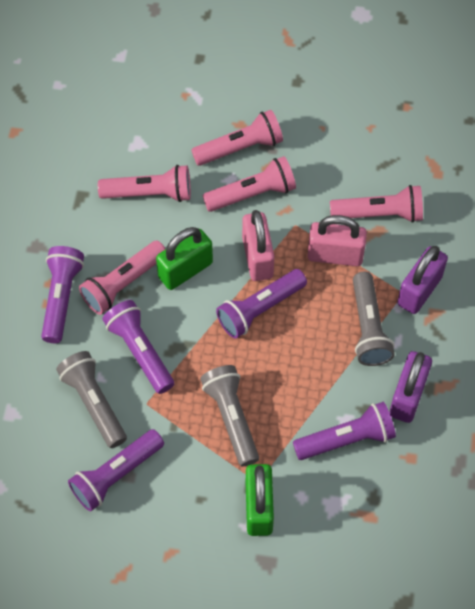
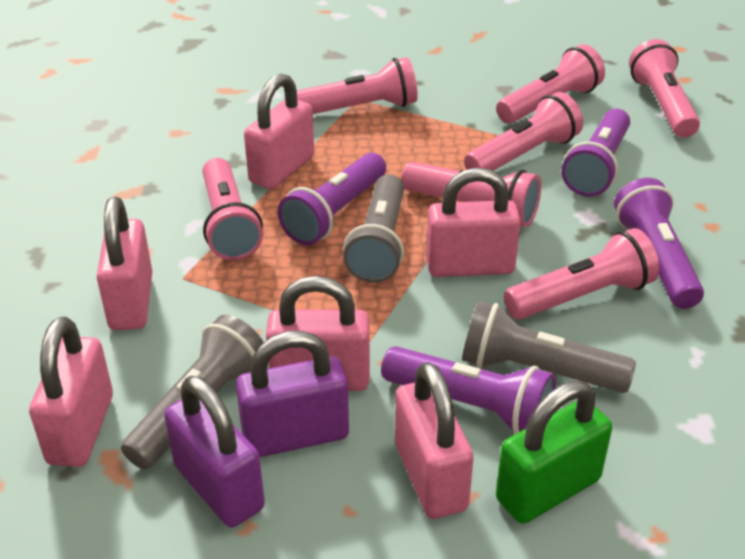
green padlock: [156,227,213,290] [246,464,274,536] = 2 -> [496,381,612,524] = 1
pink flashlight: [79,241,166,315] [98,165,191,202] [191,110,283,166] [203,156,296,212] [330,185,423,223] = 5 -> [202,158,263,260] [297,57,418,114] [401,162,541,227] [464,92,583,171] [496,44,605,124] [504,228,659,320] [629,39,700,138] = 7
pink padlock: [242,210,274,281] [307,215,367,266] = 2 -> [29,317,113,467] [97,197,152,330] [244,74,314,189] [266,276,370,391] [395,362,473,519] [426,168,521,277] = 6
purple flashlight: [41,246,84,343] [68,429,164,511] [102,300,174,394] [216,269,307,338] [293,402,396,460] = 5 -> [278,153,386,245] [381,346,556,434] [562,108,630,197] [614,178,704,309] = 4

